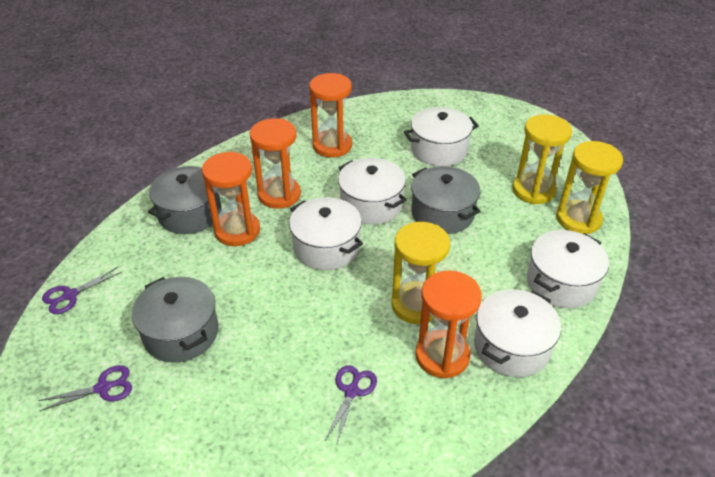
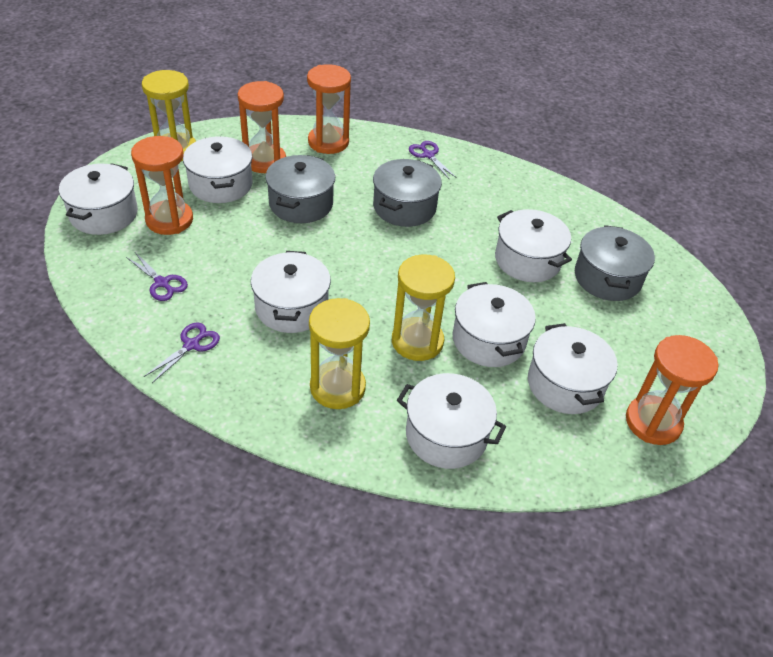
white pot: [289,197,363,270] [338,158,407,225] [404,107,479,166] [474,289,561,377] [527,230,609,308] = 5 -> [59,163,138,235] [183,136,253,203] [251,251,331,333] [397,373,506,469] [453,282,536,367] [495,209,572,282] [528,323,618,414] = 7

